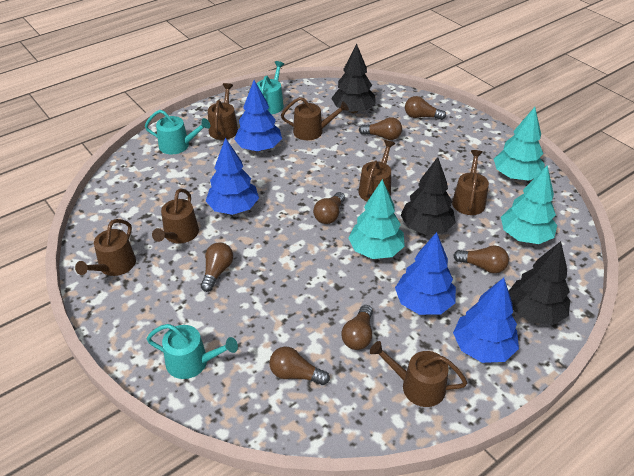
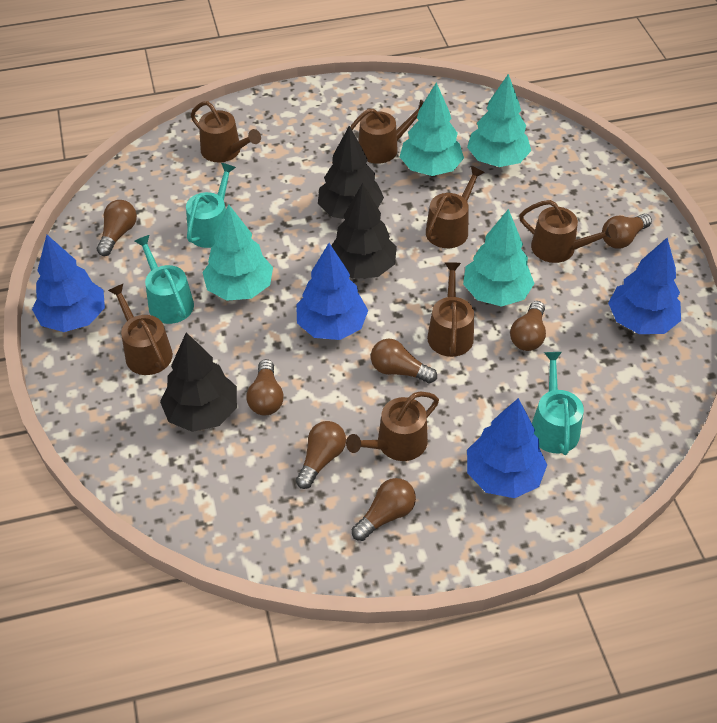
turquoise tree: [348,179,405,259] [494,107,545,181] [501,166,557,244] = 3 -> [202,204,273,301] [400,82,464,176] [463,209,535,307] [467,74,531,167] = 4

